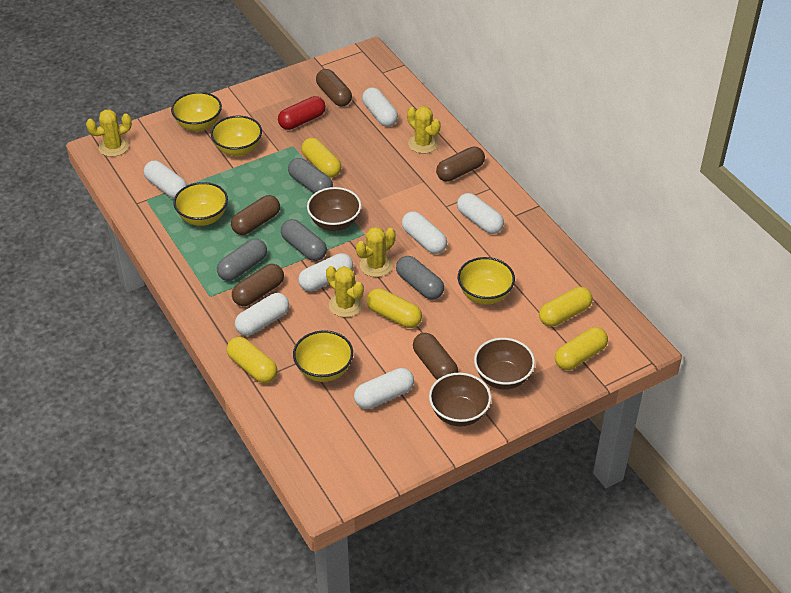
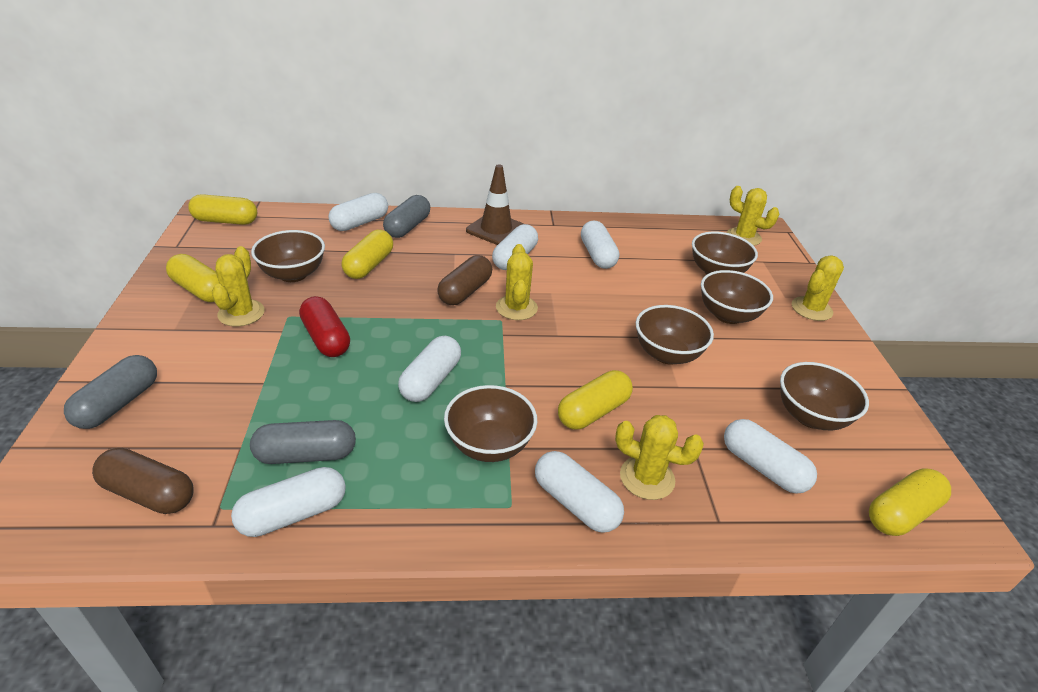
brown bowl: [307,187,361,231] [429,373,491,426] [474,338,535,389] = 3 -> [251,230,325,282] [444,385,537,462] [636,305,714,365] [692,231,758,275] [701,270,773,324] [780,362,869,430] = 6
brown capsule: [231,195,280,235] [232,264,284,306] [316,69,352,107] [413,333,458,380] [436,146,485,182] = 5 -> [92,448,194,514] [437,255,492,305] = 2
brown traffic cone: none = 0 -> [466,164,524,245] = 1
grey capsule: [217,239,267,281] [281,219,327,261] [288,158,333,193] [396,256,444,300] = 4 -> [64,355,157,429] [250,420,356,464] [383,195,430,238] = 3
yellow bowl: [171,92,222,132] [173,182,228,226] [211,115,262,156] [293,330,353,382] [458,257,515,304] = 5 -> none = 0
yellow cactus: [86,109,132,157] [326,266,364,317] [356,227,395,277] [407,106,441,154] = 4 -> [212,246,265,327] [496,244,538,320] [615,415,704,500] [727,186,779,246] [792,256,844,321] = 5

